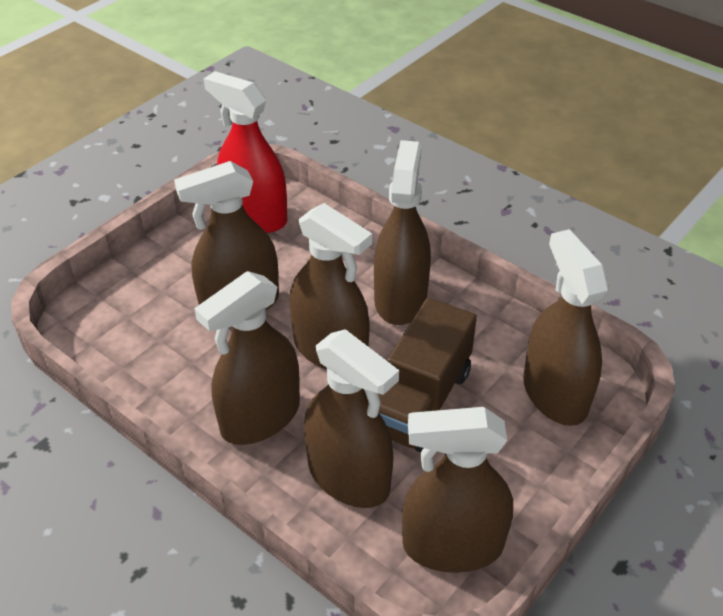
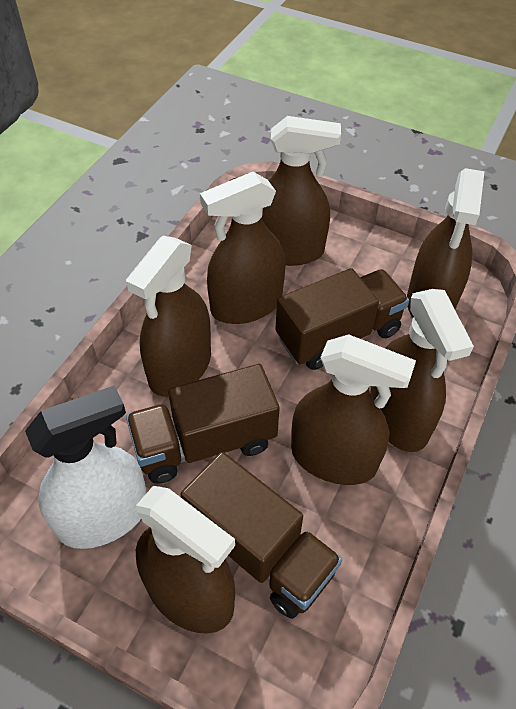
brown truck: [378,298,477,453] = 1 -> [126,364,280,483] [181,452,342,619] [275,268,409,370] = 3
red spray bottle: [204,71,287,233] = 1 -> none = 0
white spray bottle: none = 0 -> [25,386,146,549] = 1

